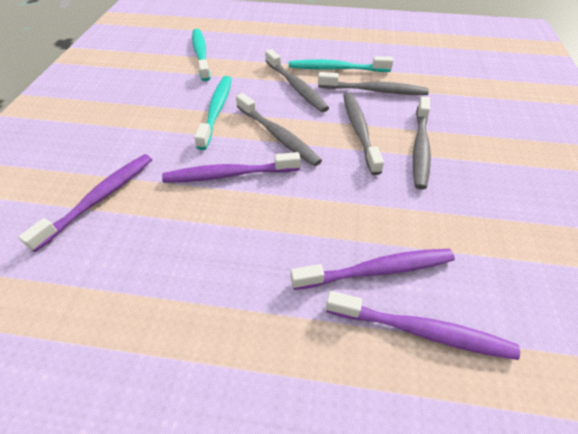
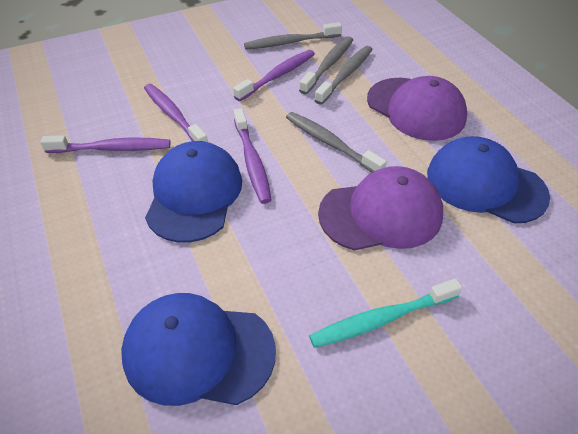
blue cap: none = 0 -> [121,293,276,406] [145,141,242,243] [427,136,550,224] = 3
grey toothbrush: [236,93,322,166] [265,49,329,112] [318,72,429,95] [343,93,384,175] [413,96,431,190] = 5 -> [244,22,342,49] [286,112,387,172] [299,36,353,94] [314,46,373,105] = 4
purple cap: none = 0 -> [318,166,443,251] [367,76,467,141] = 2
turquoise toothbrush: [192,29,210,81] [194,76,232,150] [289,56,393,72] = 3 -> [309,278,462,348] = 1

